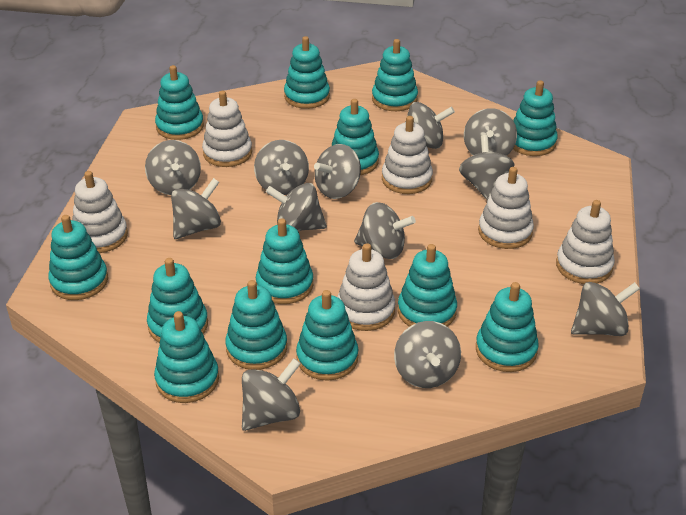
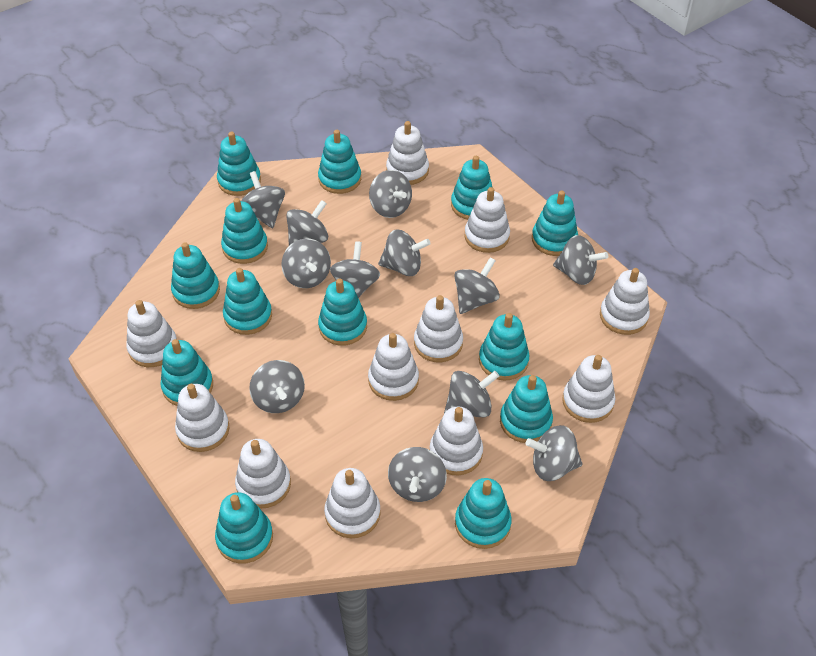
white stacking toy: [72,171,128,253] [202,91,252,167] [337,243,395,331] [382,116,433,194] [478,167,534,249] [556,200,615,284] = 6 -> [126,300,177,367] [175,384,229,452] [235,439,291,509] [324,468,381,538] [368,333,419,401] [386,121,429,185] [414,295,463,362] [430,407,483,475] [465,187,510,253] [562,355,615,423] [600,268,650,335] = 11

